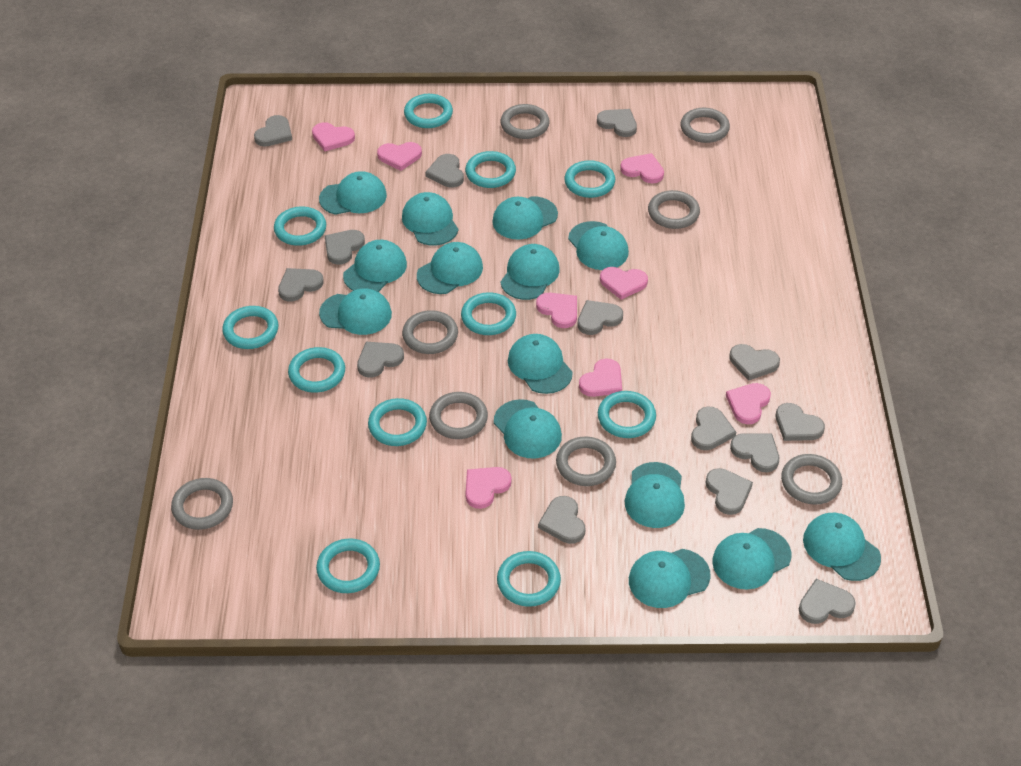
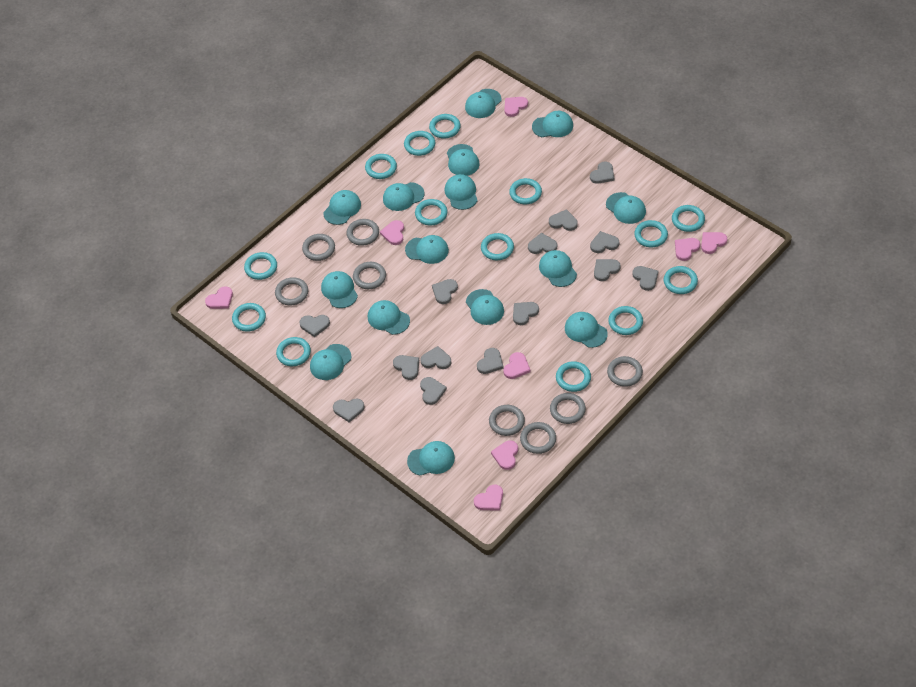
turquoise cap: [319,171,387,215] [319,288,392,335] [343,240,407,292] [402,192,458,245] [417,242,483,294] [492,196,558,240] [494,399,562,459] [500,244,560,300] [508,334,573,394] [568,221,629,270] [625,462,685,528] [629,549,711,608] [712,528,792,589] [803,513,881,581] = 14 -> [310,344,352,380] [321,271,358,308] [323,190,361,225] [368,300,410,335] [383,182,424,211] [405,235,449,264] [407,441,455,476] [444,174,478,210] [447,144,480,176] [465,89,501,118] [466,289,504,325] [532,111,573,137] [539,250,577,287] [565,312,608,348] [606,192,646,224] = 15
turquoise ring: [222,306,278,349] [274,206,326,246] [288,347,345,393] [316,538,380,593] [368,398,427,446] [404,94,453,128] [461,292,516,335] [465,151,516,188] [497,551,561,607] [564,160,615,198] [598,391,656,438] = 11 -> [232,303,266,332] [244,252,277,280] [276,337,311,366] [365,154,397,179] [404,131,435,156] [415,199,447,226] [429,114,461,139] [481,233,514,260] [509,178,542,205] [556,361,591,392] [608,306,643,335] [634,220,668,247] [664,266,698,294] [672,205,705,232] = 14

